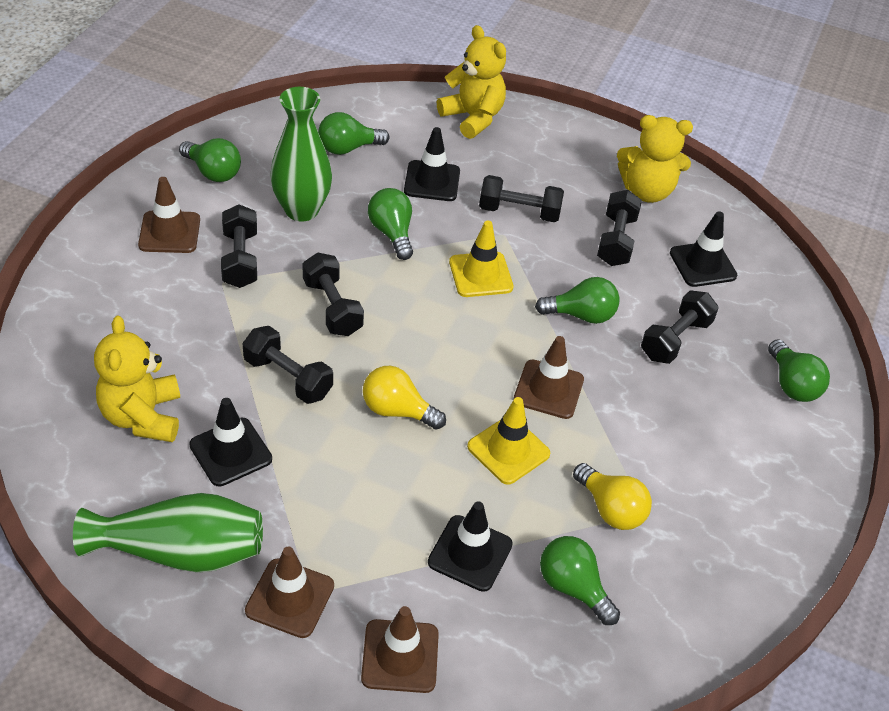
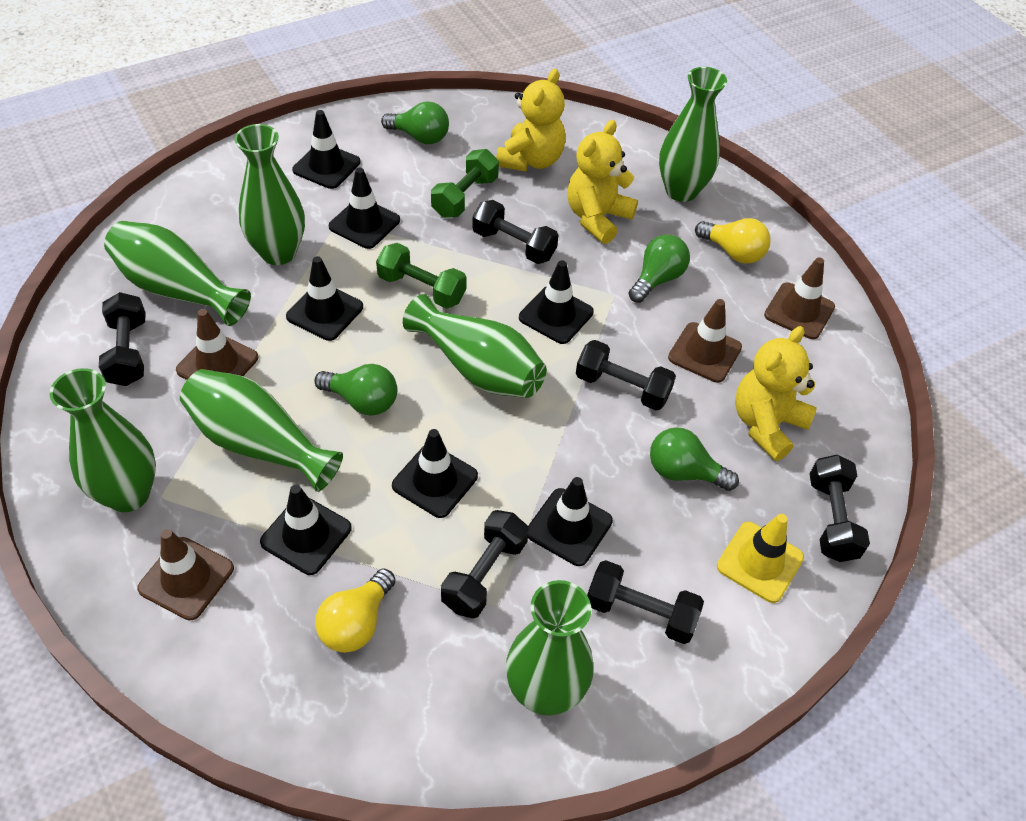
black traffic cone: [189,398,272,487] [404,127,460,201] [428,501,513,592] [670,211,737,287] = 4 -> [260,485,352,575] [286,256,363,341] [292,110,361,189] [329,168,400,249] [392,429,478,518] [519,260,594,344] [528,477,613,566] = 7
green dumbbell: none = 0 -> [376,243,467,308] [431,149,499,218] = 2
green light bulb: [179,138,241,182] [318,112,389,155] [368,188,413,260] [535,277,619,324] [540,536,620,625] [768,339,830,402] = 6 -> [314,364,397,415] [381,102,449,144] [628,234,690,303] [650,427,739,491] = 4
green vase: [73,493,263,573] [270,87,332,222] = 2 -> [49,368,156,512] [104,221,251,326] [180,369,343,492] [234,124,305,265] [403,294,547,398] [506,580,593,716] [659,67,727,202] = 7
yellow traffic cone: [449,221,514,297] [467,397,550,485] = 2 -> [717,514,804,603] = 1

